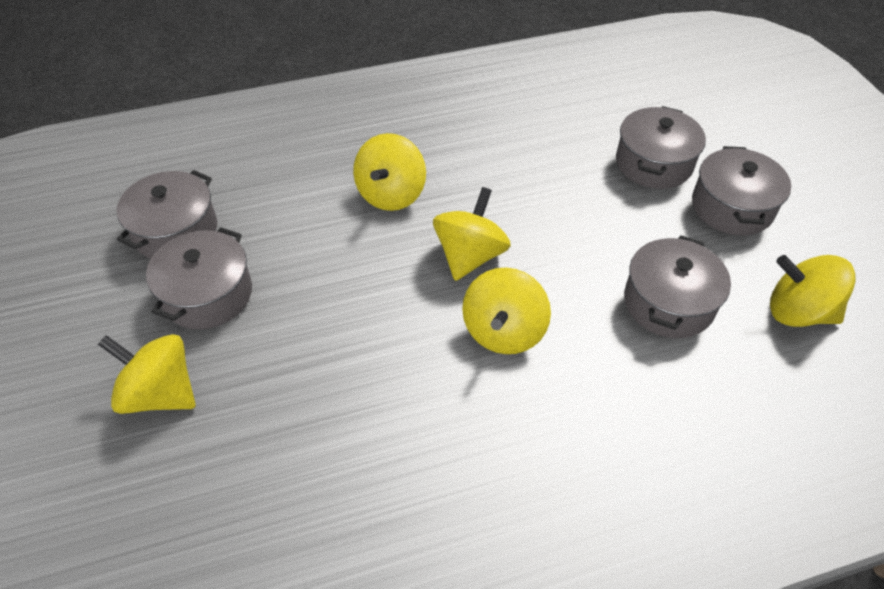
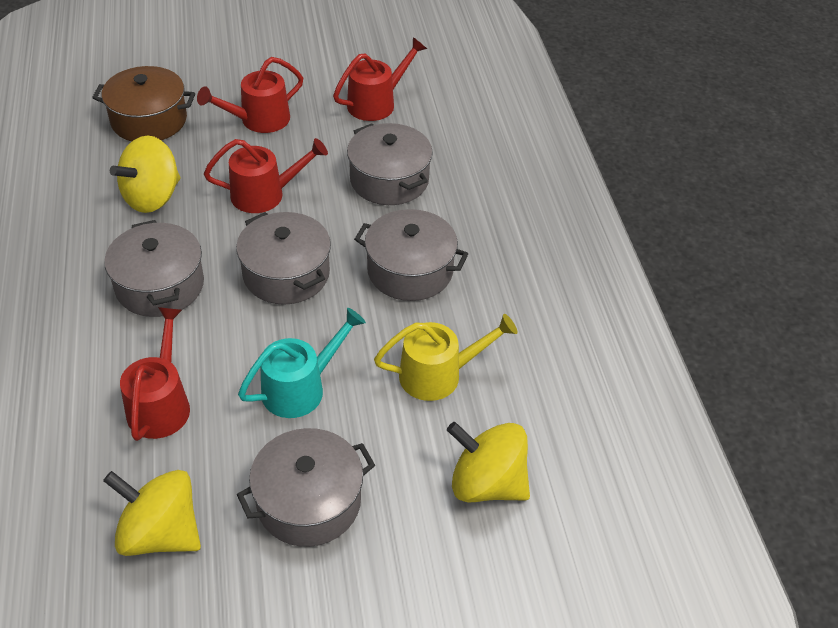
brown pot: none = 0 -> [92,66,195,141] = 1
red watering can: none = 0 -> [120,307,190,441] [197,57,303,133] [204,138,328,213] [333,37,427,121] = 4
turquoise watering can: none = 0 -> [238,308,366,418] = 1
yellow spinning top: [98,334,196,414] [353,133,426,211] [433,187,511,281] [462,268,551,354] [770,255,856,327] = 5 -> [103,470,201,556] [110,136,181,213] [447,422,530,503] = 3
yellow watering can: none = 0 -> [374,314,517,401] = 1

